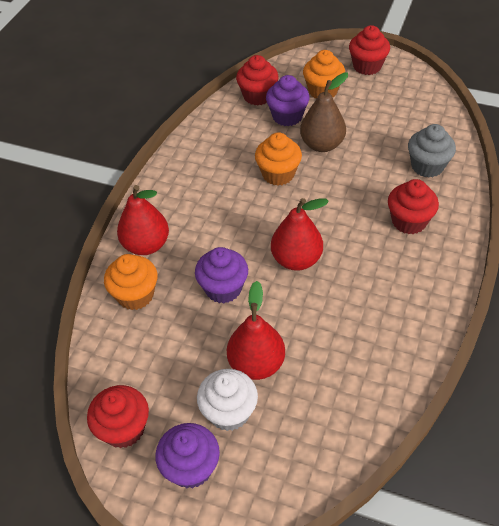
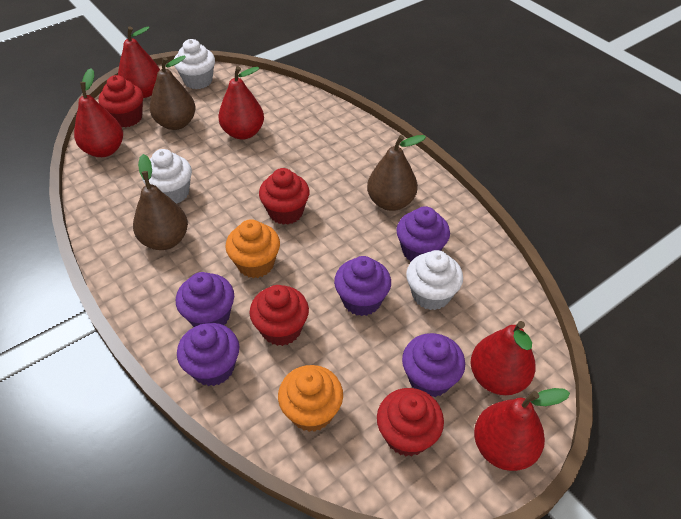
brown pear: [300,72,348,152] = 1 -> [133,154,188,250] [150,56,195,130] [367,135,426,211] = 3
grey cupcake: [408,124,456,178] = 1 -> none = 0
orange cupcake: [104,254,158,310] [255,132,302,186] [303,50,345,99] = 3 -> [225,219,280,278] [278,365,343,432] = 2
purple cupcake: [155,423,220,489] [195,247,248,304] [266,75,310,126] = 3 -> [176,272,234,327] [177,323,239,386] [334,256,391,316] [396,206,450,262] [402,333,465,397] = 5
red pear: [117,185,169,255] [227,281,285,380] [271,198,329,271] = 3 -> [74,68,123,157] [118,26,160,98] [218,66,264,140] [471,321,536,395] [474,388,570,471] = 5
white cupcake: [197,369,258,431] = 1 -> [142,149,192,204] [174,39,215,89] [406,250,463,310] = 3

